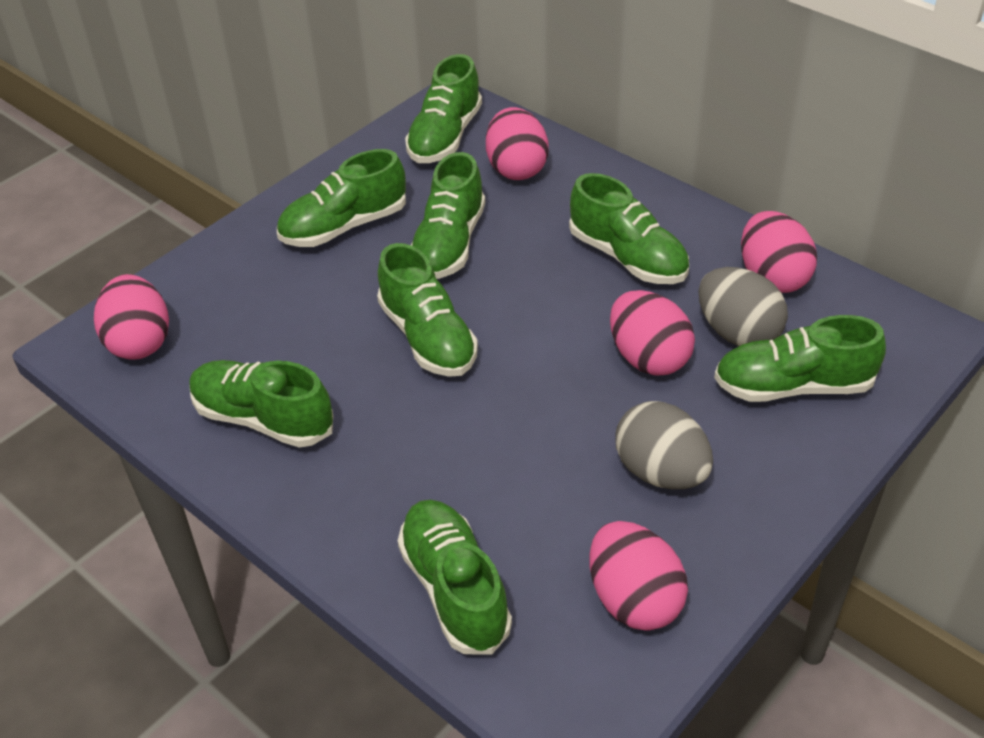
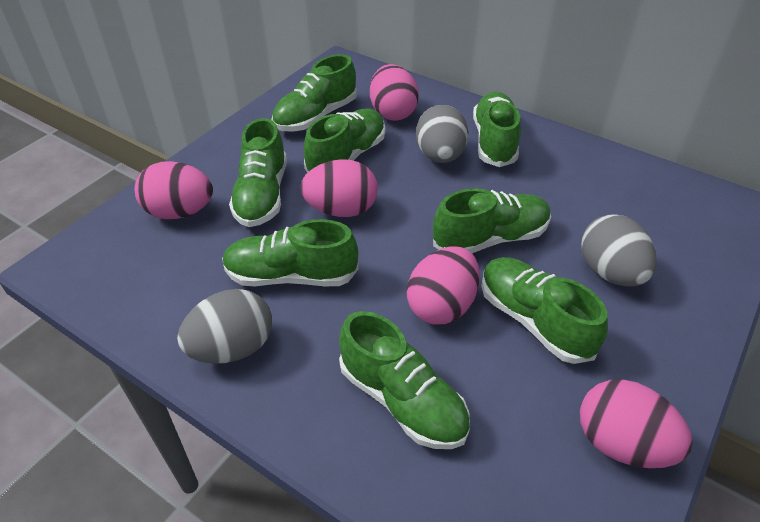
grey egg: [616,401,713,489] [698,267,788,346] = 2 -> [177,289,272,364] [416,105,468,163] [581,214,657,287] = 3

